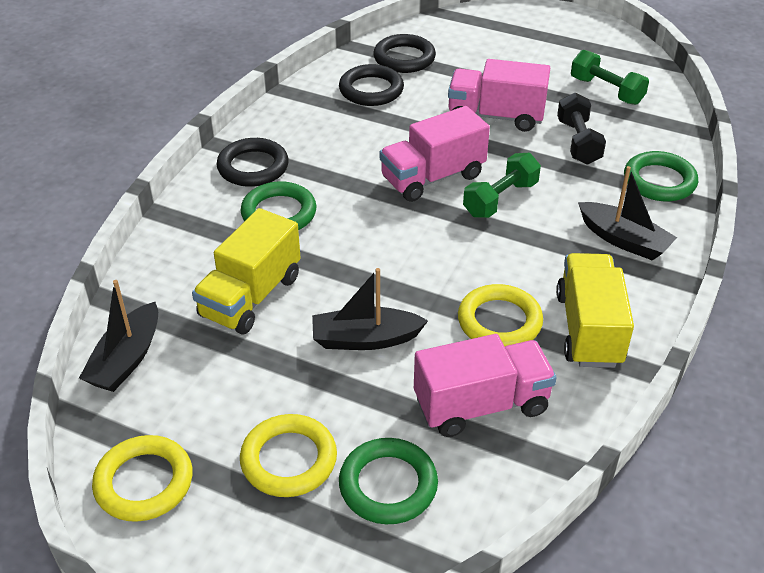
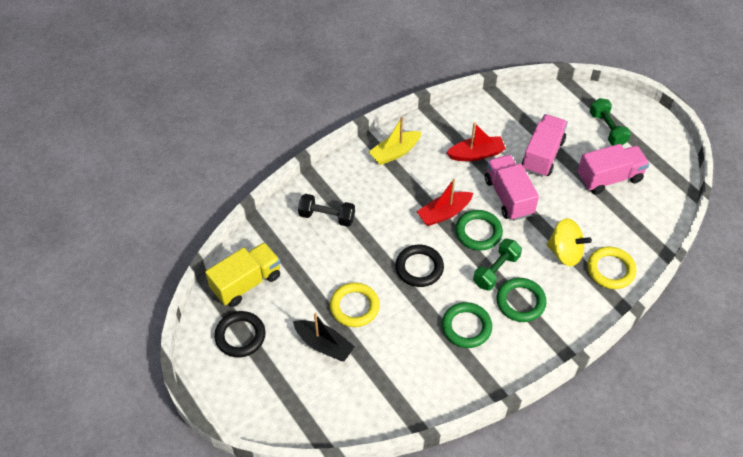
black boat: [79,280,158,392] [312,268,428,350] [578,166,677,261] = 3 -> [293,313,355,361] = 1
black ring: [217,138,289,187] [339,64,404,106] [374,34,436,73] = 3 -> [214,311,266,357] [395,245,444,287] = 2
red boat: none = 0 -> [417,179,473,226] [446,122,506,161] = 2
yellow boat: none = 0 -> [369,117,422,165] = 1
yellow ring: [92,435,193,522] [240,414,337,497] [458,284,543,346] = 3 -> [330,283,380,327] [587,247,637,289] = 2
yellow spinning top: none = 0 -> [547,218,592,267] = 1
yellow truck: [192,208,301,335] [556,253,634,368] = 2 -> [205,242,281,307] = 1

